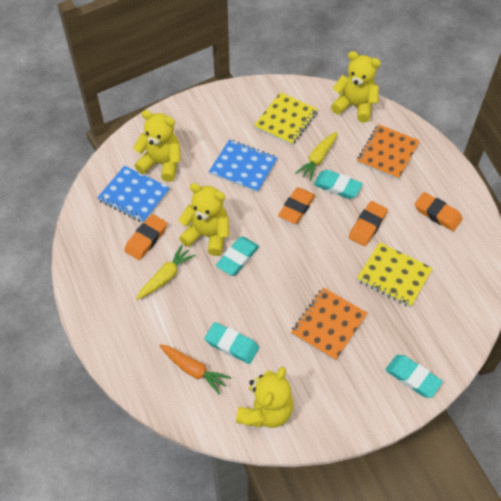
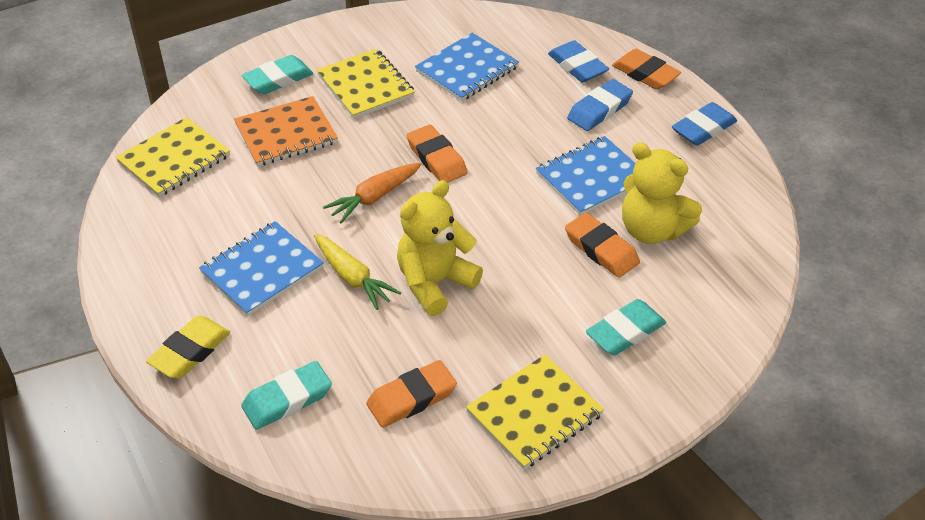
blue eraser: none = 0 -> [548,40,609,82] [567,79,633,131] [672,102,737,146] = 3
blue notebook: [97,166,170,223] [209,139,278,193] = 2 -> [199,221,324,316] [415,33,519,101] [536,136,636,216] = 3
orange notebook: [291,287,367,361] [357,124,420,180] = 2 -> [234,96,338,166] = 1
turquoise eraser: [204,322,259,364] [216,237,259,276] [313,170,363,199] [386,355,443,398] = 4 -> [241,361,332,430] [242,55,313,94] [586,299,666,355] = 3
yellow carrot: [136,245,196,300] [295,132,337,181] = 2 -> [314,234,401,310] = 1
yellow eraser: none = 0 -> [146,316,230,379] = 1
yellow notebook: [254,92,318,145] [357,242,433,307] = 2 -> [115,117,230,197] [316,49,415,119] [466,354,604,469] = 3
yellow teddy bear: [133,110,181,182] [179,183,229,256] [236,367,293,428] [331,51,381,123] = 4 -> [397,180,483,316] [622,142,702,244] = 2

